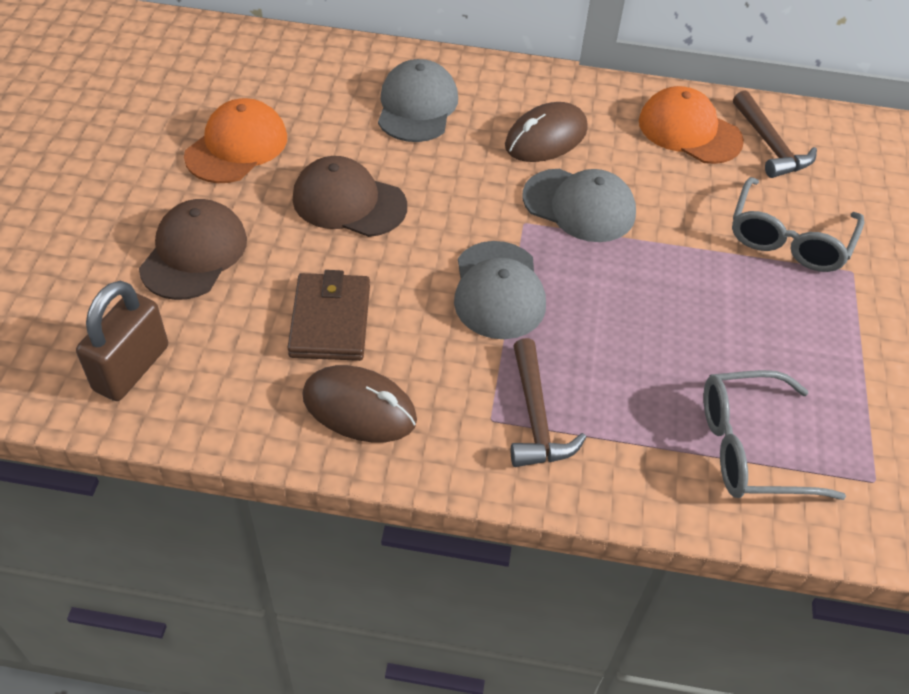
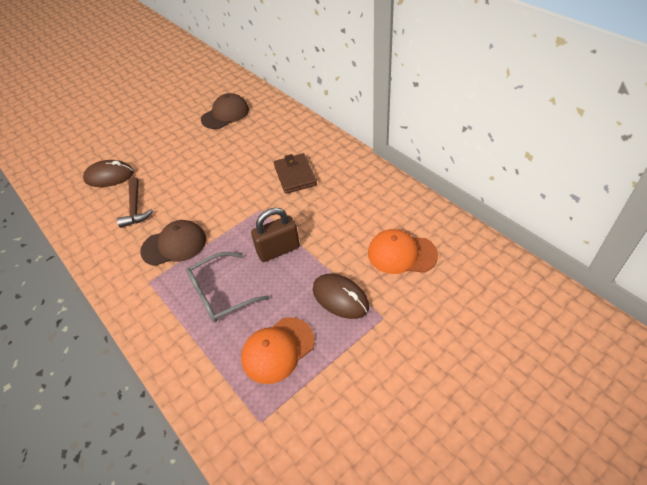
brown hammer: [511,338,586,467] [733,90,817,178] = 2 -> [117,177,153,228] = 1
grey cap: [378,59,458,142] [454,241,546,339] [523,169,636,242] = 3 -> none = 0
grey glasses: [703,370,846,500] [732,177,864,272] = 2 -> [186,252,270,323] = 1

